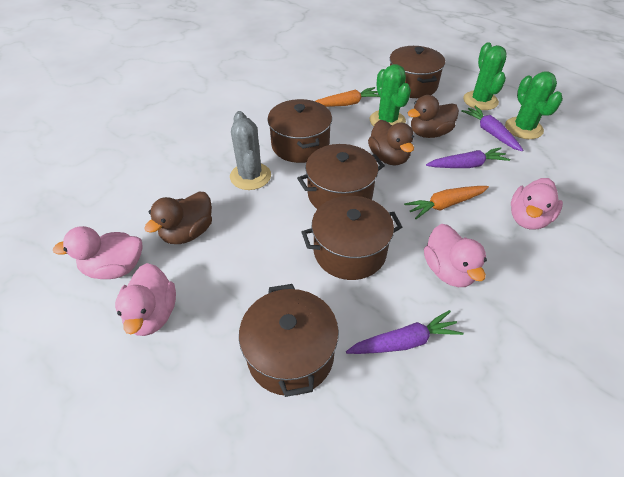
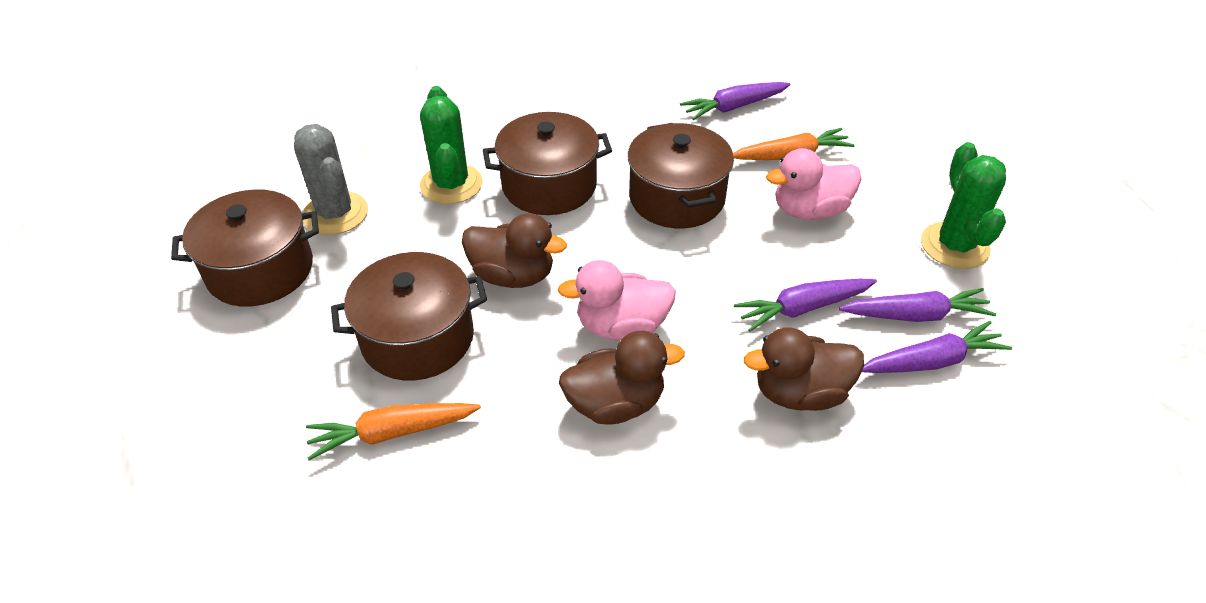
brown pot: [239,284,339,397] [267,99,332,163] [297,144,385,209] [301,196,402,280] [390,46,445,98] = 5 -> [171,189,319,307] [331,252,487,381] [483,112,612,215] [628,123,734,228] = 4
green cactus: [370,64,411,126] [463,42,506,110] [505,71,563,139] = 3 -> [420,86,483,204] [921,142,1006,269] = 2
pink duck: [53,226,143,279] [115,263,176,336] [424,224,487,287] [511,178,563,230] = 4 -> [558,260,676,340] [766,148,861,220] = 2
purple carrot: [346,310,463,354] [426,147,510,168] [462,106,523,151] = 3 -> [680,82,791,120] [734,279,877,332] [839,288,996,322] [862,321,1012,373] = 4

